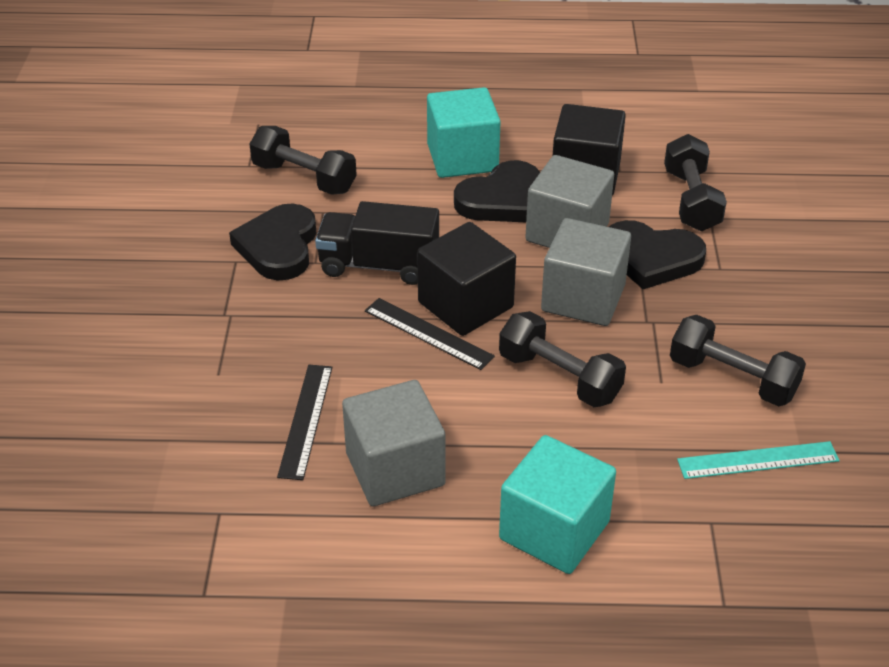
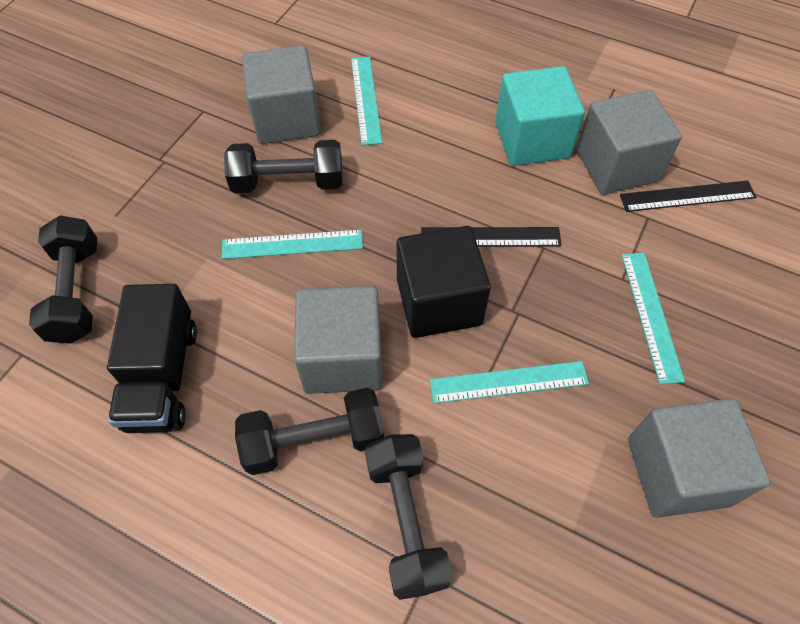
black cube: [417,222,516,336] [553,104,626,196] = 2 -> [397,226,491,338] = 1
black heart: [229,204,316,280] [454,160,540,222] [609,220,706,289] = 3 -> none = 0
grey cube: [342,380,445,506] [525,155,614,248] [541,218,631,326] = 3 -> [242,45,321,144] [294,286,382,394] [577,90,682,194] [628,398,770,518] = 4
turquoise cube: [427,87,501,178] [499,435,616,574] = 2 -> [495,66,585,166] = 1
turquoise ruler: [677,441,840,479] = 1 -> [222,230,363,259] [351,56,382,145] [430,361,589,403] [622,253,685,384] = 4

